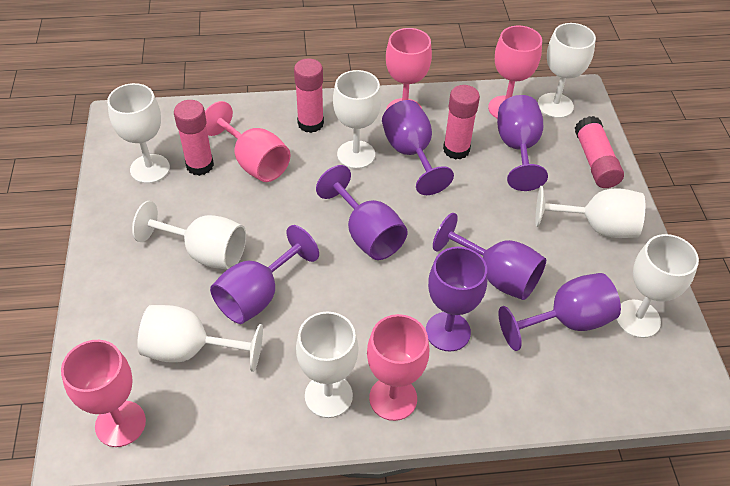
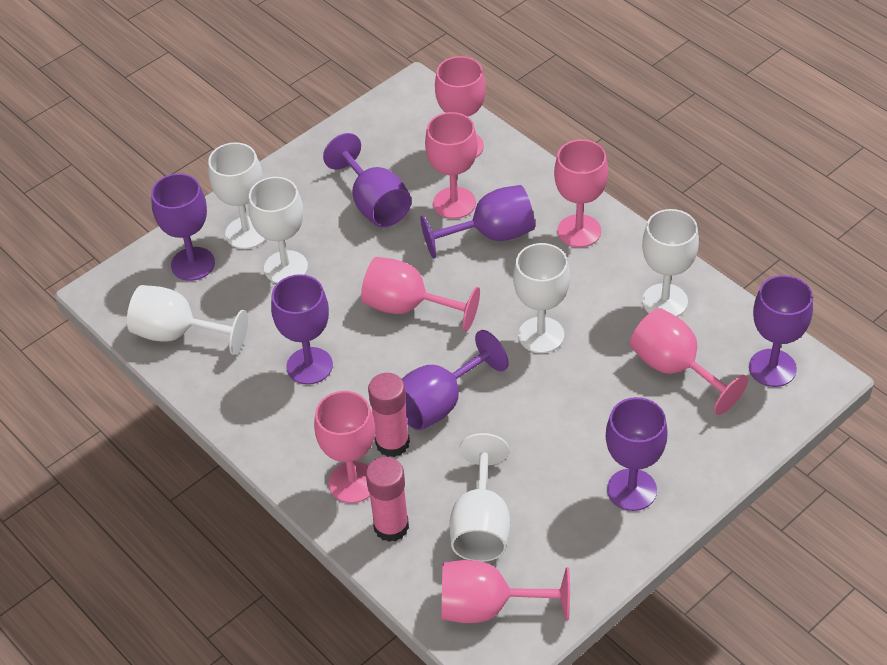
pink glue stick: [174,100,214,176] [294,58,324,133] [443,85,480,160] [575,116,624,188] = 4 -> [366,457,409,542] [368,373,410,457] = 2
pink goblet: [61,340,146,447] [205,101,291,182] [367,314,429,421] [386,28,432,110] [488,26,542,119] = 5 -> [314,391,375,503] [361,257,480,332] [425,112,478,219] [435,56,486,158] [441,560,570,623] [554,140,608,247] [630,308,748,415] = 7
white goblet: [107,83,170,184] [132,201,246,270] [138,305,263,372] [296,311,358,418] [333,70,381,169] [536,186,645,238] [538,23,596,118] [616,234,699,338] = 8 -> [127,285,248,355] [208,142,266,249] [248,177,308,283] [449,433,510,562] [513,243,570,353] [642,209,699,317] = 6

